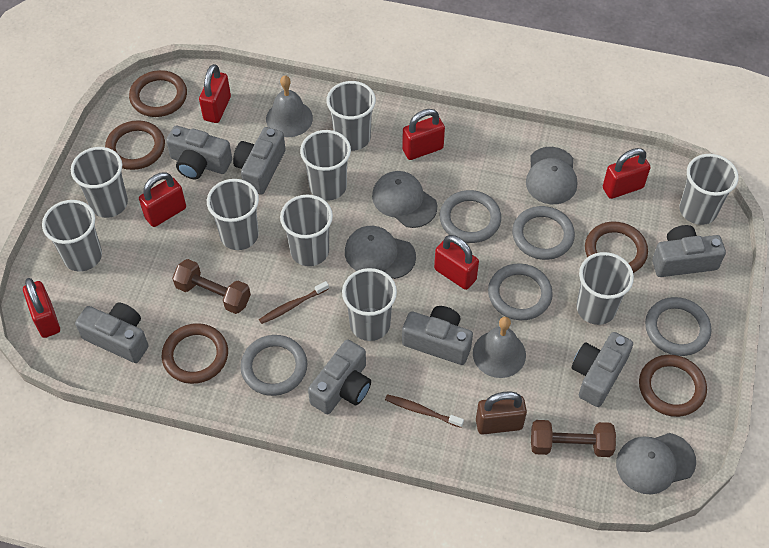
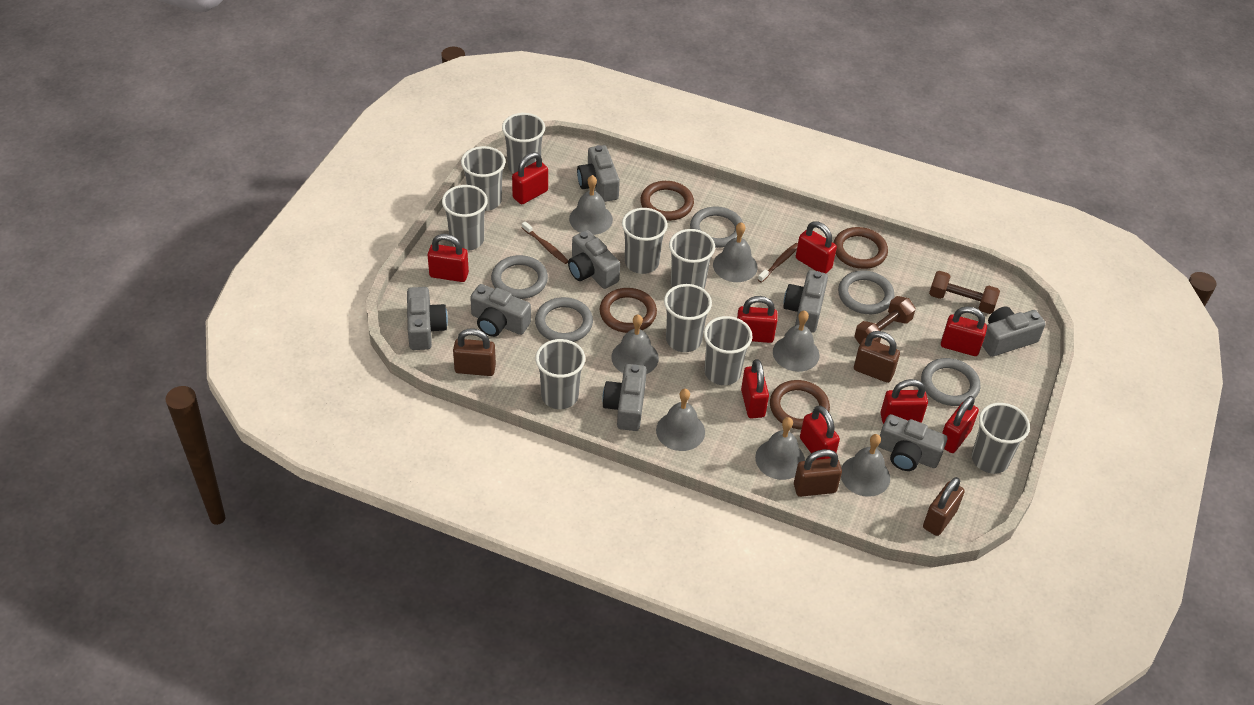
brown padlock: [476,392,527,435] = 1 -> [453,328,496,376] [794,449,842,497] [854,331,900,383] [923,477,965,536] = 4
brown ring: [105,120,165,170] [129,70,187,117] [162,323,228,384] [585,222,648,273] [639,355,707,417] = 5 -> [600,288,657,333] [640,181,694,221] [770,380,830,429] [834,227,888,269] = 4
grey bell: [266,76,313,137] [473,317,526,378] = 2 -> [569,175,613,235] [611,315,659,374] [656,389,705,451] [713,222,758,282] [755,417,805,480] [773,310,820,372] [841,434,890,497] = 7
grey camera: [75,303,149,363] [166,126,232,179] [233,127,286,195] [308,339,371,414] [402,306,473,365] [572,332,633,407] [652,225,726,277] = 7 -> [407,287,448,350] [470,284,531,337] [568,230,620,289] [577,145,620,202] [602,364,647,431] [783,270,828,333] [878,414,947,471] [982,307,1046,357] = 8
grey cap: [345,226,416,279] [372,171,437,228] [526,147,577,204] [616,433,696,494] = 4 -> none = 0
red padlock: [23,278,60,338] [139,172,186,227] [199,64,231,123] [402,109,445,160] [434,235,479,290] [603,148,650,199] = 6 -> [428,234,469,282] [512,152,548,205] [737,296,778,343] [741,359,769,418] [796,221,837,273] [800,405,840,460] [880,379,928,424] [941,306,987,356] [942,396,979,453] = 9

